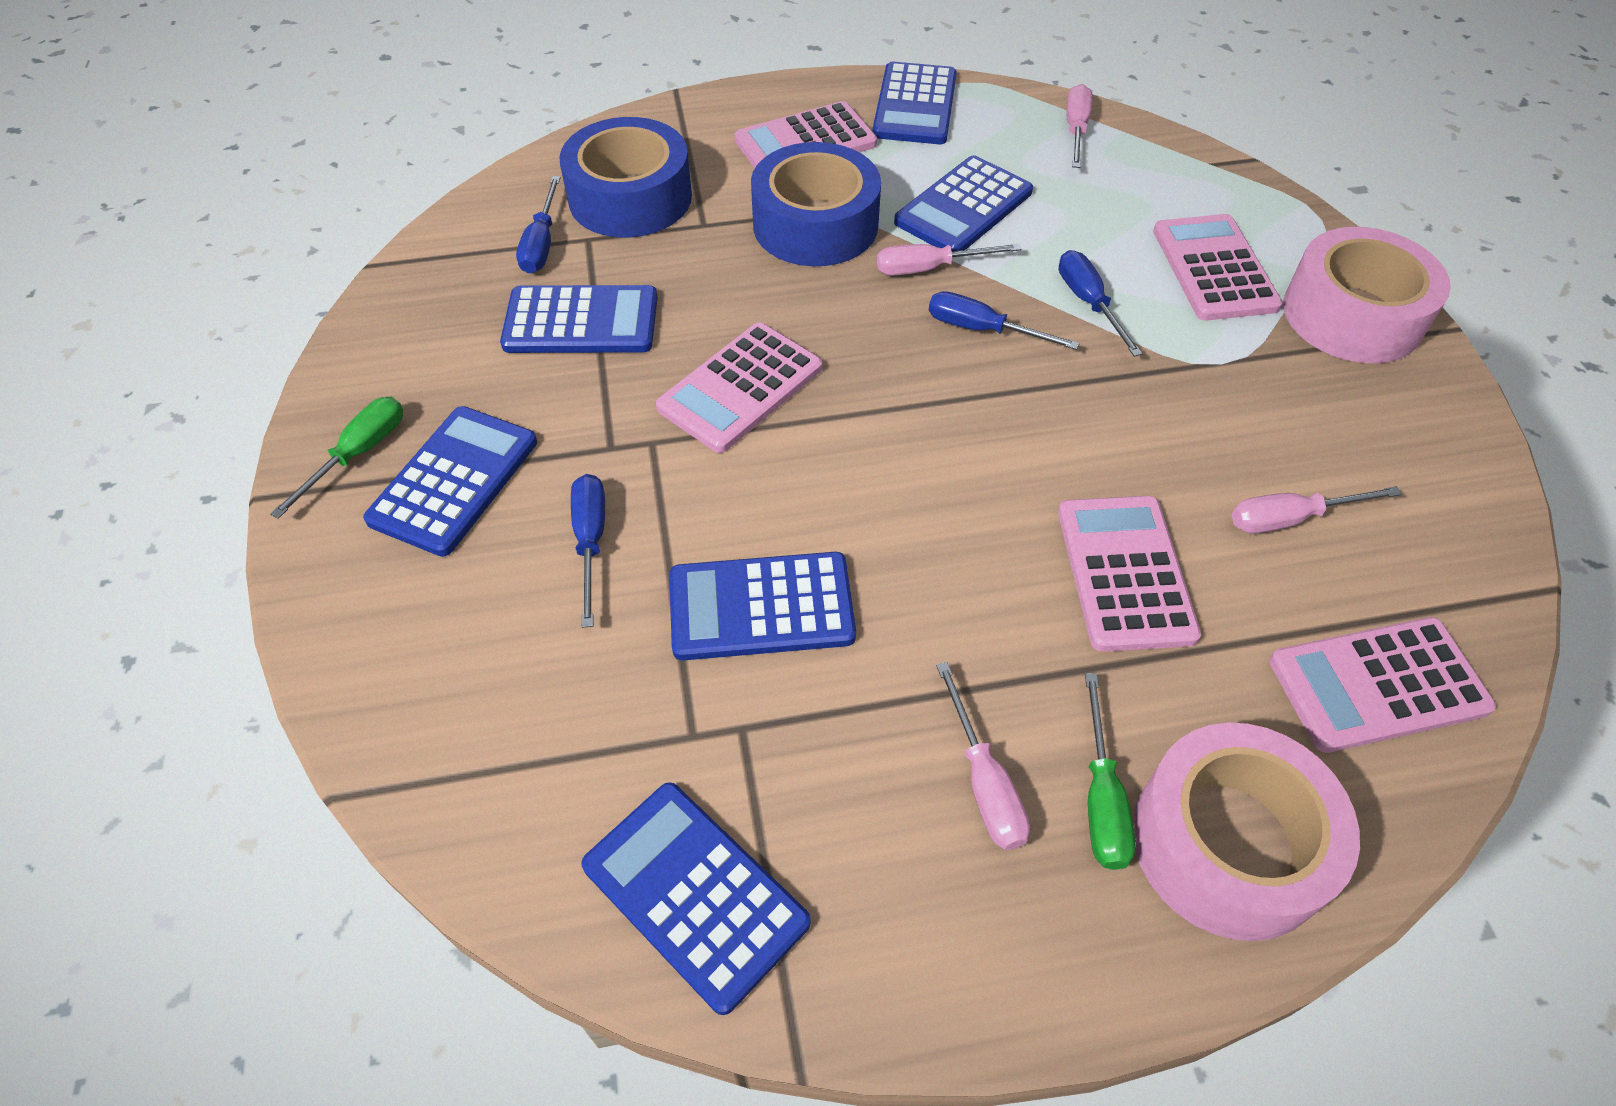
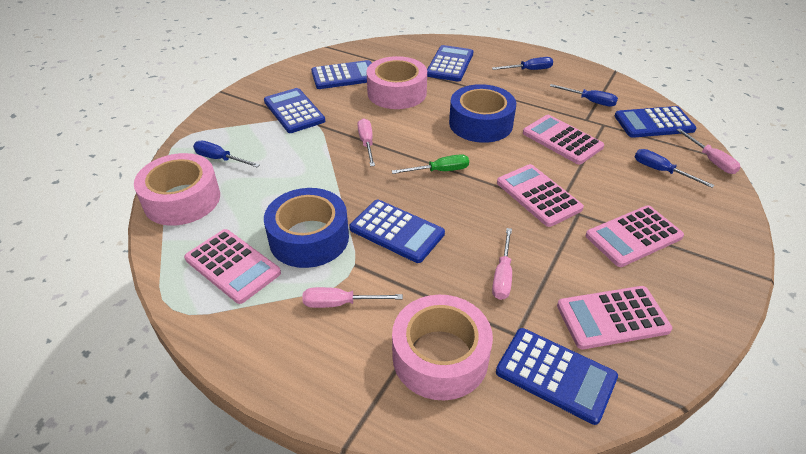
green screwdriver: [270,397,403,519] [1085,673,1136,870] = 2 -> [392,154,469,174] = 1
pink tape: [1133,723,1360,941] [1283,227,1451,363] = 2 -> [134,153,220,226] [366,56,427,109] [392,295,493,401] = 3

